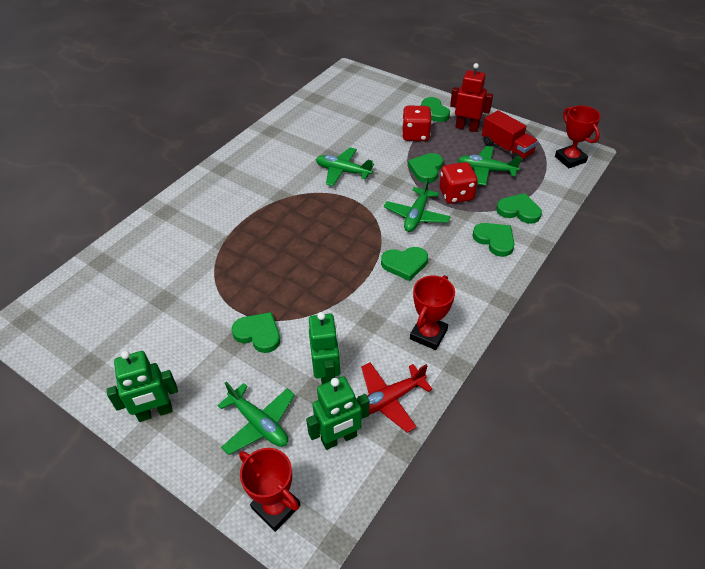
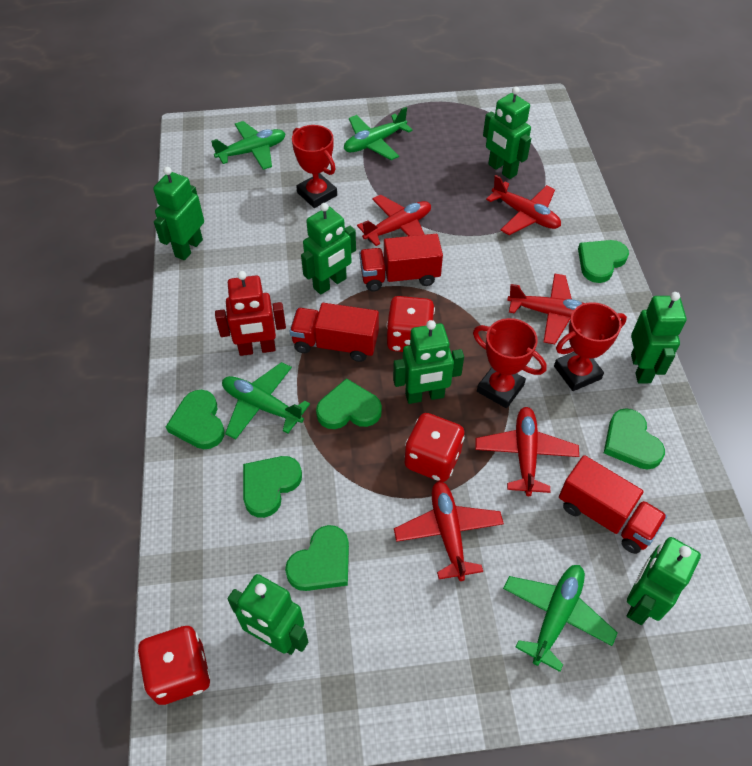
green robot: [107,351,178,422] [306,376,369,450] [309,312,340,384] = 3 -> [153,167,204,260] [227,574,308,655] [301,203,356,295] [393,320,464,404] [483,86,531,179] [627,537,701,625] [631,292,687,383] = 7
red dice: [402,106,431,141] [440,162,478,204] = 2 -> [138,626,211,705] [386,296,435,352] [404,413,465,482] = 3
red plane: [361,362,433,433] = 1 -> [357,195,431,246] [394,481,504,581] [475,407,579,496] [486,175,561,235] [507,273,584,344] = 5
red truck: [482,110,538,160] = 1 -> [290,303,379,362] [359,234,443,292] [559,455,667,554] = 3

